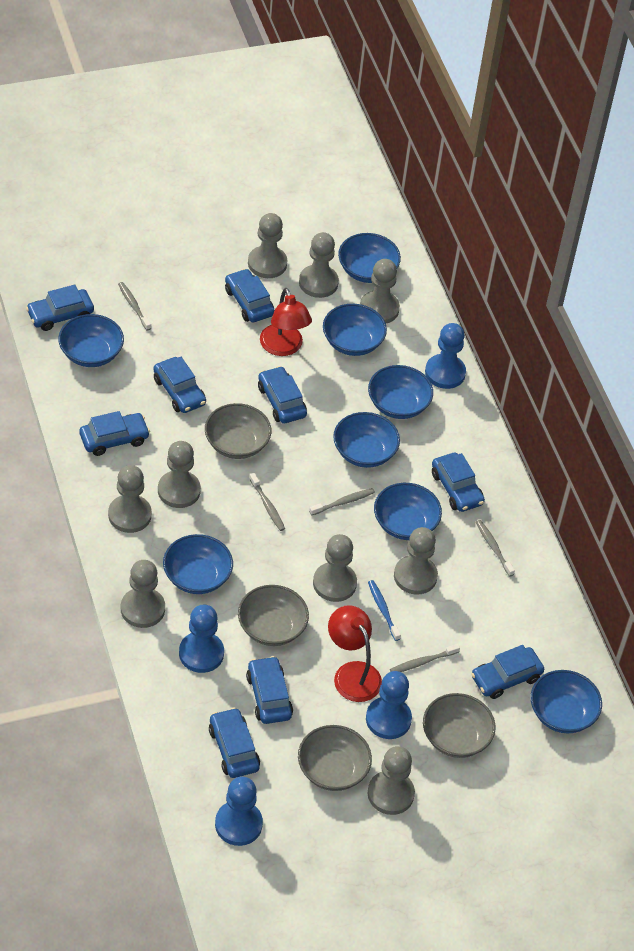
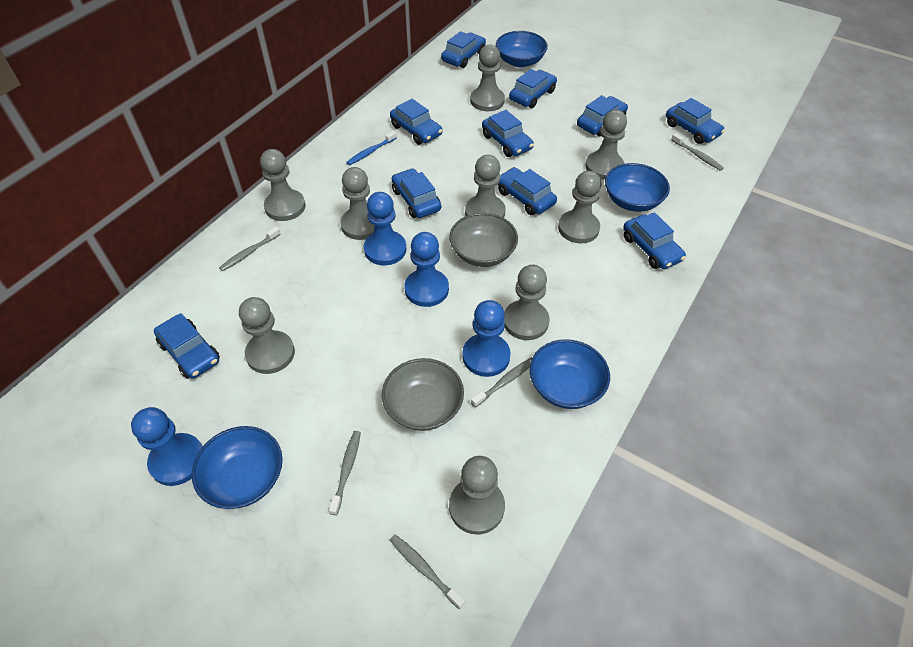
blue bowl: [58,314,124,367] [163,534,233,594] [323,304,387,356] [333,412,400,468] [338,233,401,283] [368,365,433,419] [374,483,442,540] [531,670,602,733] = 8 -> [192,426,283,509] [496,31,548,67] [529,339,610,409] [605,163,670,212] = 4
blue car: [26,285,94,331] [79,411,150,456] [153,357,206,413] [209,707,260,778] [225,269,275,322] [246,656,293,724] [258,366,307,424] [432,453,485,512] [471,645,544,699] = 9 -> [154,313,220,379] [390,99,442,145] [392,168,441,218] [441,31,486,68] [482,110,534,157] [498,167,557,215] [509,69,557,108] [577,95,628,136] [623,212,686,269] [666,98,725,144] = 10
grey bowl: [205,403,271,459] [238,585,309,646] [298,725,372,791] [423,693,496,758] = 4 -> [382,358,464,431] [449,213,518,267] = 2
red lamp: [260,288,312,356] [328,605,382,702] = 2 -> none = 0

